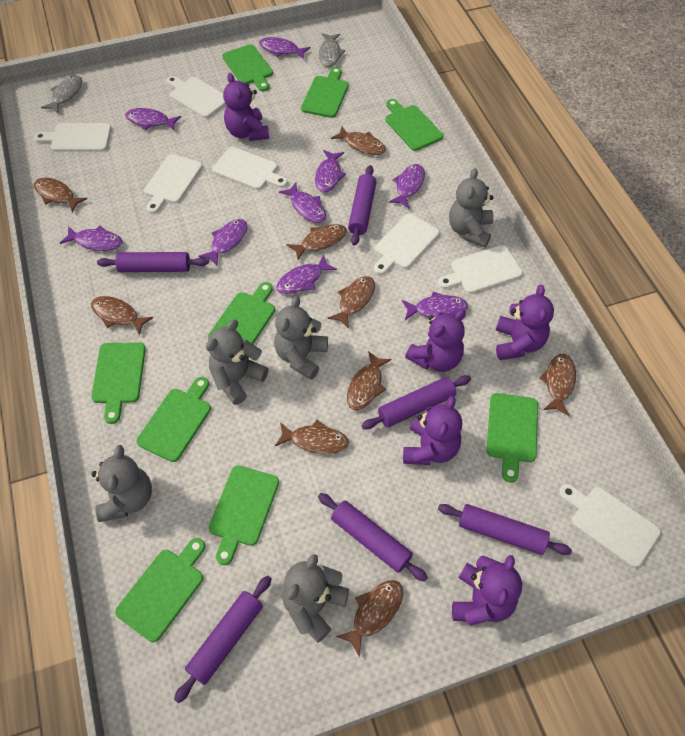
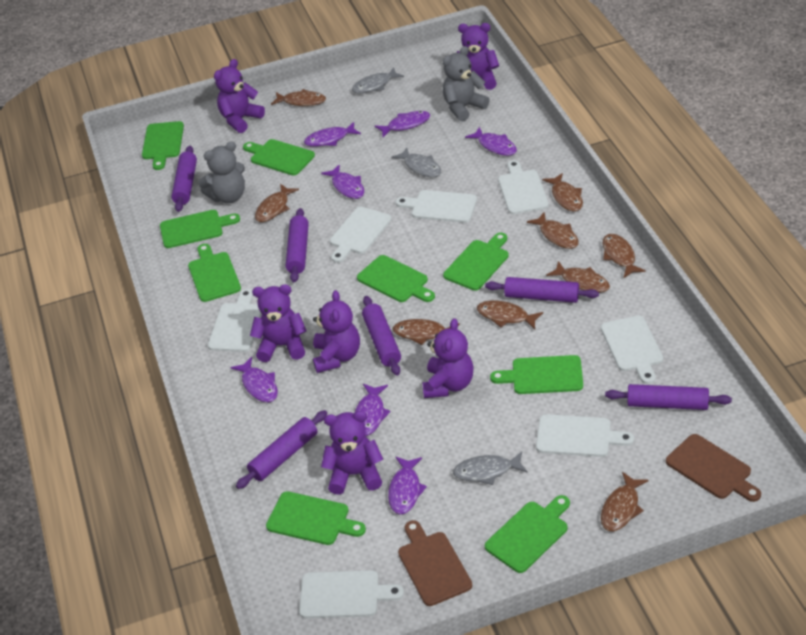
brown cutting board: none = 0 -> [398,520,472,606] [666,434,761,502] = 2
grey fish: [41,75,82,114] [319,33,345,67] = 2 -> [352,67,404,94] [391,147,441,177] [453,451,528,485] = 3
grey teddy bear: [92,445,152,522] [206,320,269,405] [274,296,328,380] [282,554,349,643] [449,168,494,248] = 5 -> [198,141,245,203] [443,46,490,122] = 2
purple fish: [60,226,122,251] [125,108,181,130] [198,219,248,266] [259,37,311,60] [276,254,337,294] [279,183,326,223] [315,150,346,193] [389,164,425,208] [402,292,468,320] = 9 -> [230,357,278,402] [304,122,361,147] [321,164,364,199] [355,384,391,436] [375,111,430,137] [388,457,427,515] [465,127,517,156] = 7
purple teddy bear: [223,73,269,141] [403,396,462,465] [405,310,466,372] [452,555,522,625] [496,285,554,360] = 5 -> [214,59,265,133] [250,284,307,362] [313,290,360,373] [321,411,383,495] [422,318,474,398] [457,23,499,90] = 6

